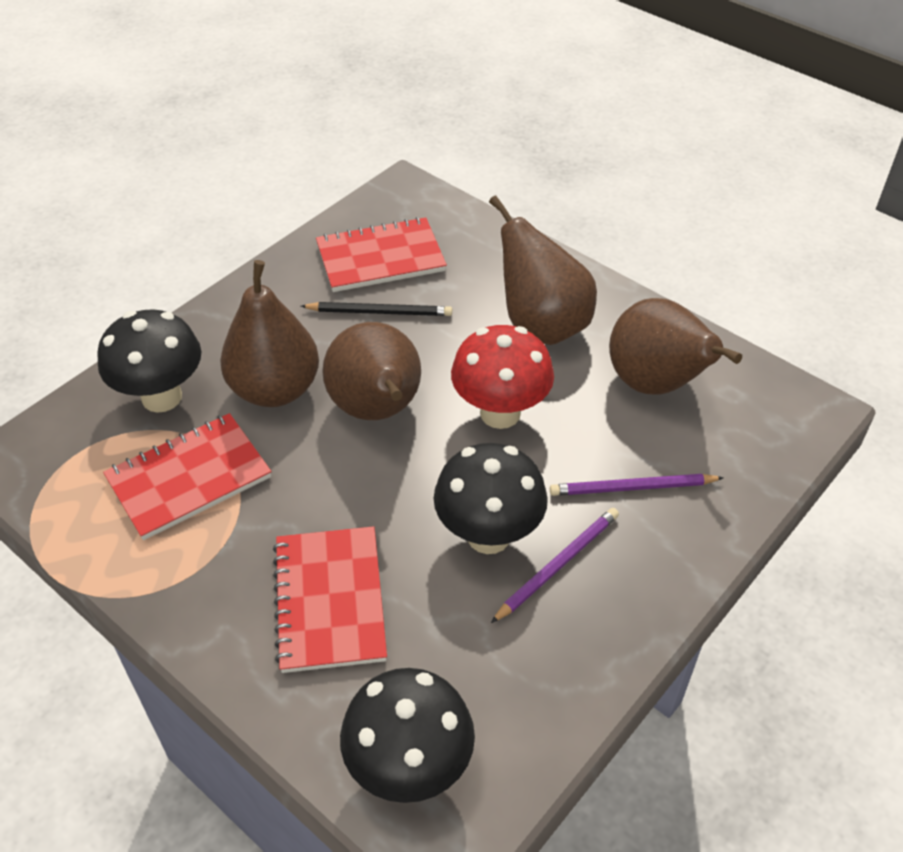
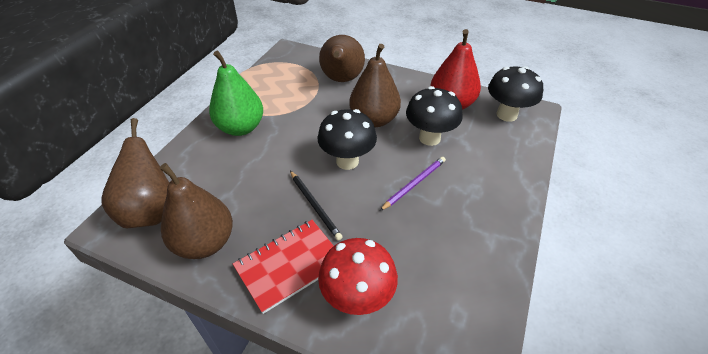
green pear: none = 0 -> [209,50,263,136] = 1
purple pencil: [491,508,619,623] [550,474,724,496] = 2 -> [380,157,446,211] = 1
red notebook: [103,413,272,540] [273,526,387,673] [316,217,447,292] = 3 -> [233,220,334,314] = 1
red pear: none = 0 -> [430,29,481,110] = 1

